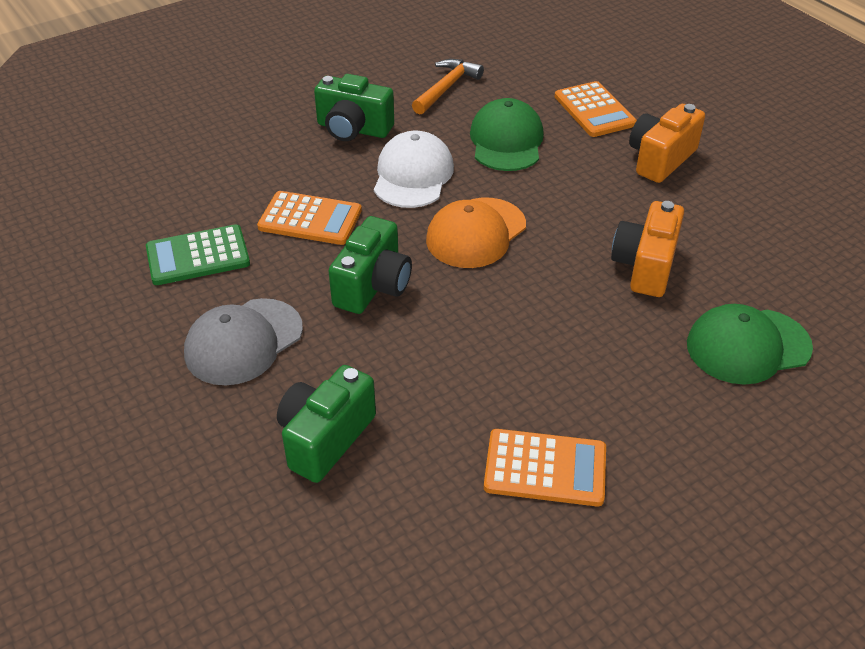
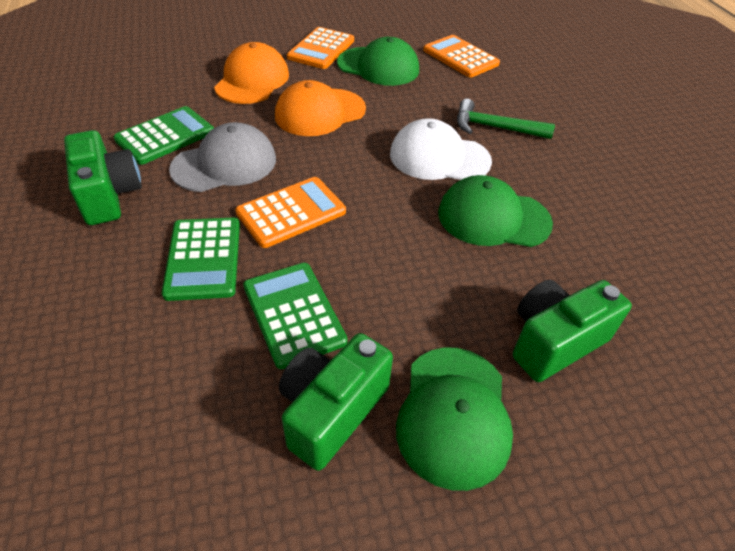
green calculator: [146,224,250,285] = 1 -> [114,106,214,165] [162,218,240,301] [243,263,347,369] = 3
green cap: [470,98,544,171] [687,304,813,385] = 2 -> [337,37,419,86] [396,347,513,491] [438,175,553,247] = 3
green hammer: none = 0 -> [457,99,555,139] = 1
orange camera: [611,201,684,297] [629,104,705,183] = 2 -> none = 0
orange cap: [426,198,526,268] = 1 -> [214,42,289,104] [275,80,366,136] = 2
orange hammer: [412,59,484,115] = 1 -> none = 0

